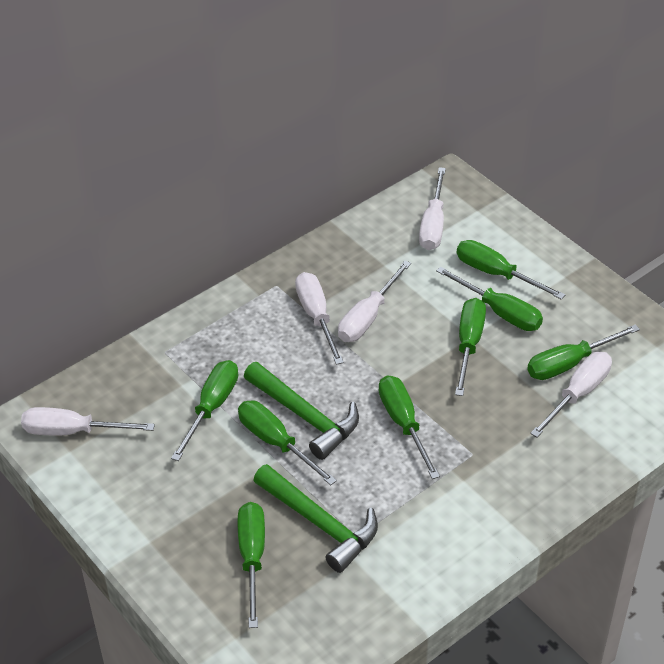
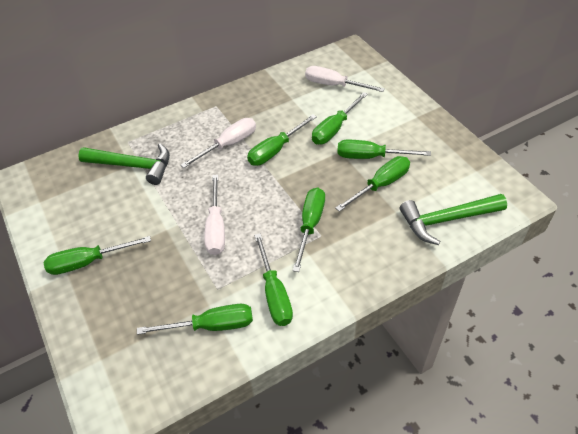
white screwdriver: [21,407,155,435] [295,272,344,365] [338,260,411,342] [419,167,446,250] [530,352,612,438] = 5 -> [181,118,256,168] [204,175,225,255] [305,66,385,92] = 3

